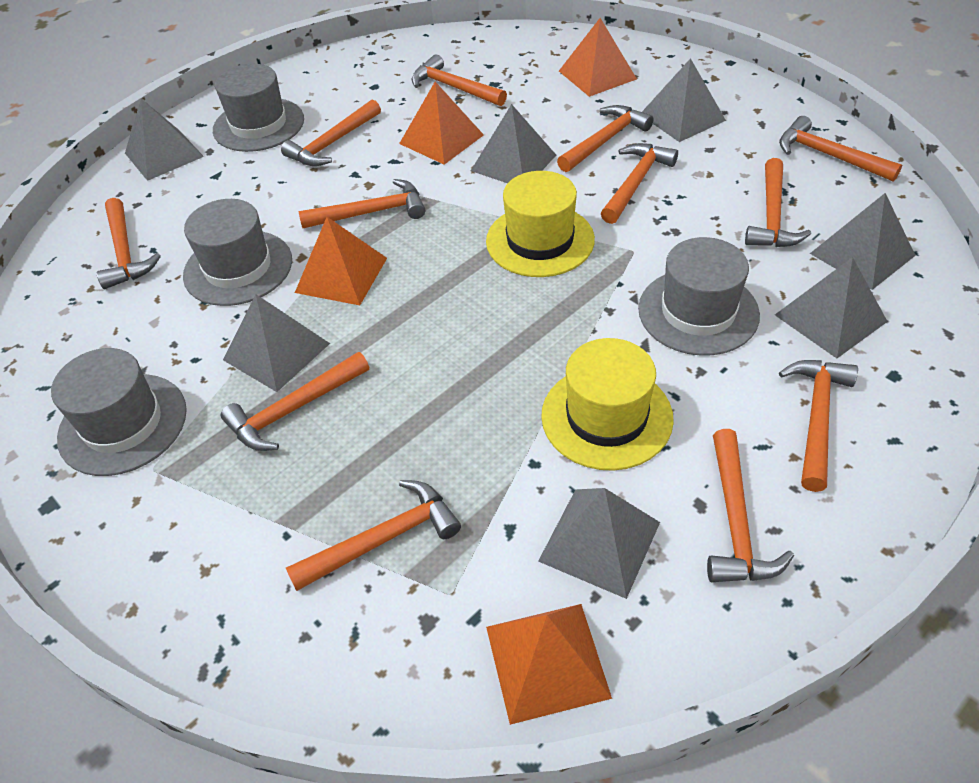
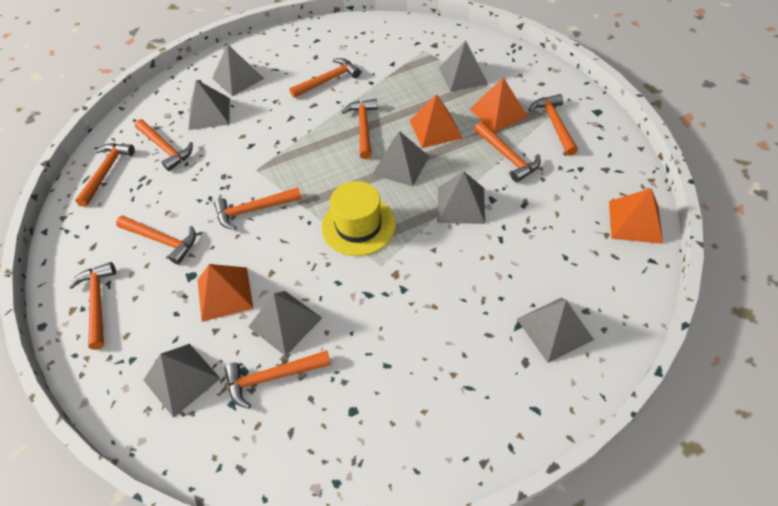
grey hat: [51,348,187,476] [183,199,292,306] [213,64,304,152] [638,237,760,356] = 4 -> none = 0
grey pyramid: [125,99,204,181] [223,294,330,392] [471,104,556,183] [538,488,660,599] [642,58,726,142] [775,257,888,358] [810,193,916,290] = 7 -> [144,344,221,418] [189,79,230,130] [212,44,264,96] [248,291,322,356] [372,131,429,187] [437,171,485,224] [439,40,488,92] [517,298,594,363] = 8
orange hammer: [97,198,161,289] [221,352,369,451] [281,99,381,166] [286,480,461,591] [298,179,425,228] [412,55,507,106] [557,105,654,172] [601,143,678,224] [707,429,794,582] [745,158,811,247] [779,116,902,182] [779,360,858,492] = 12 -> [69,262,116,350] [75,143,135,207] [116,215,196,265] [135,119,193,171] [214,187,302,230] [224,350,331,409] [289,58,361,98] [342,99,378,159] [474,122,541,182] [528,94,578,156] = 10
yellow hat: [486,171,595,277] [541,338,674,471] = 2 -> [321,181,396,256] = 1

